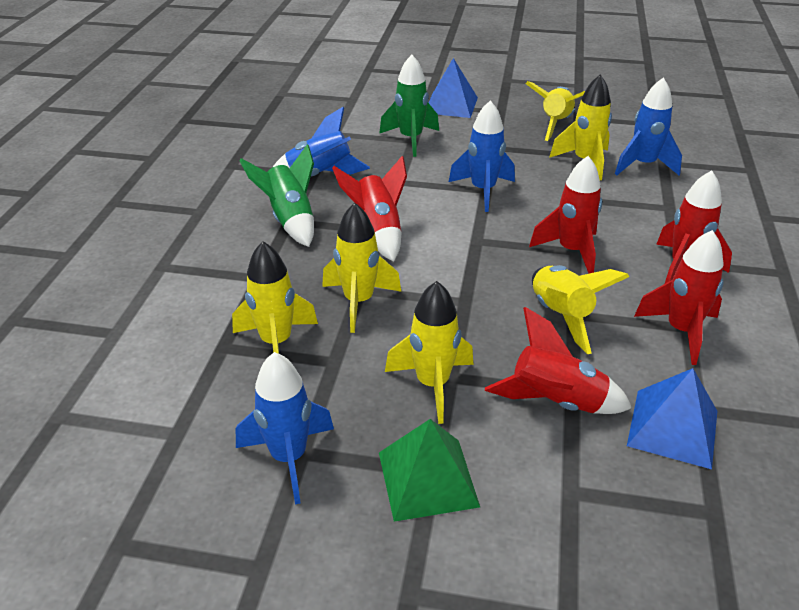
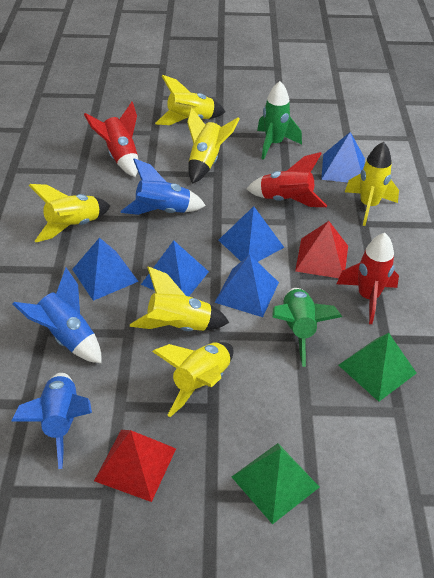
blue pyramid: [428,58,478,118] [627,368,717,469] = 2 -> [72,237,139,301] [141,240,209,296] [215,255,279,317] [218,206,284,262] [321,132,365,182] = 5
blue rocket: [236,352,334,504] [272,107,370,176] [449,100,515,212] [615,78,682,176] = 4 -> [11,373,92,469] [13,268,101,363] [121,158,206,215] = 3
green pyramid: [379,419,480,522] = 1 -> [232,443,319,524] [339,333,417,402] = 2
red pyramid: none = 0 -> [94,430,176,502] [295,221,348,278] = 2
red rocket: [332,156,407,262] [485,307,632,414] [529,156,602,274] [634,230,724,365] [656,170,732,283] = 5 -> [84,102,138,177] [247,152,327,207] [337,233,399,324] = 3

